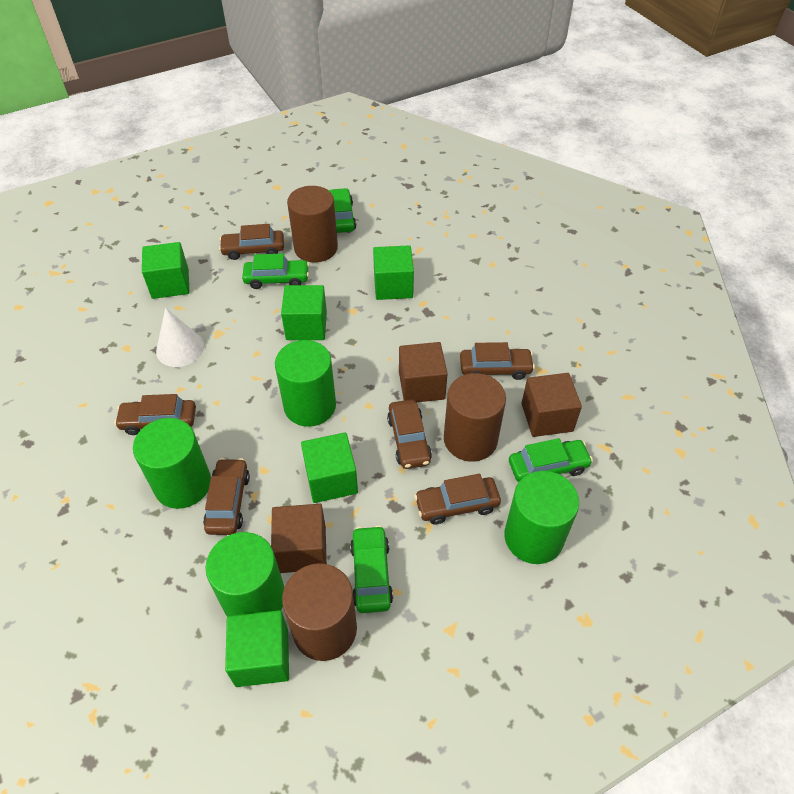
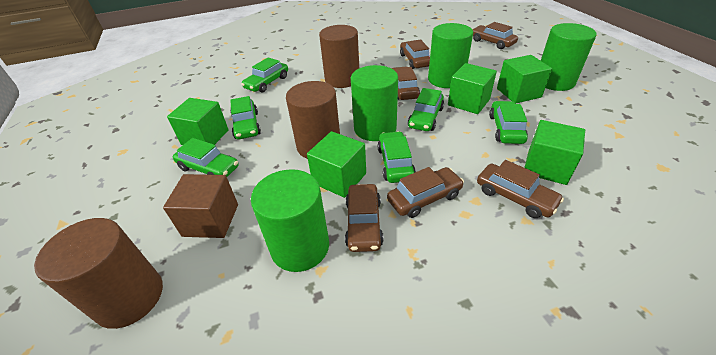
brown cube: [271,504,327,573] [399,342,448,403] [521,373,582,437] = 3 -> [163,174,238,238] = 1
green car: [242,254,309,289] [329,188,356,233] [350,525,393,613] [509,438,593,482] = 4 -> [173,138,239,177] [230,96,261,139] [241,57,288,93] [377,131,416,183] [408,88,444,131] [489,101,528,144] = 6
white cone: [156,308,204,367] = 1 -> none = 0

